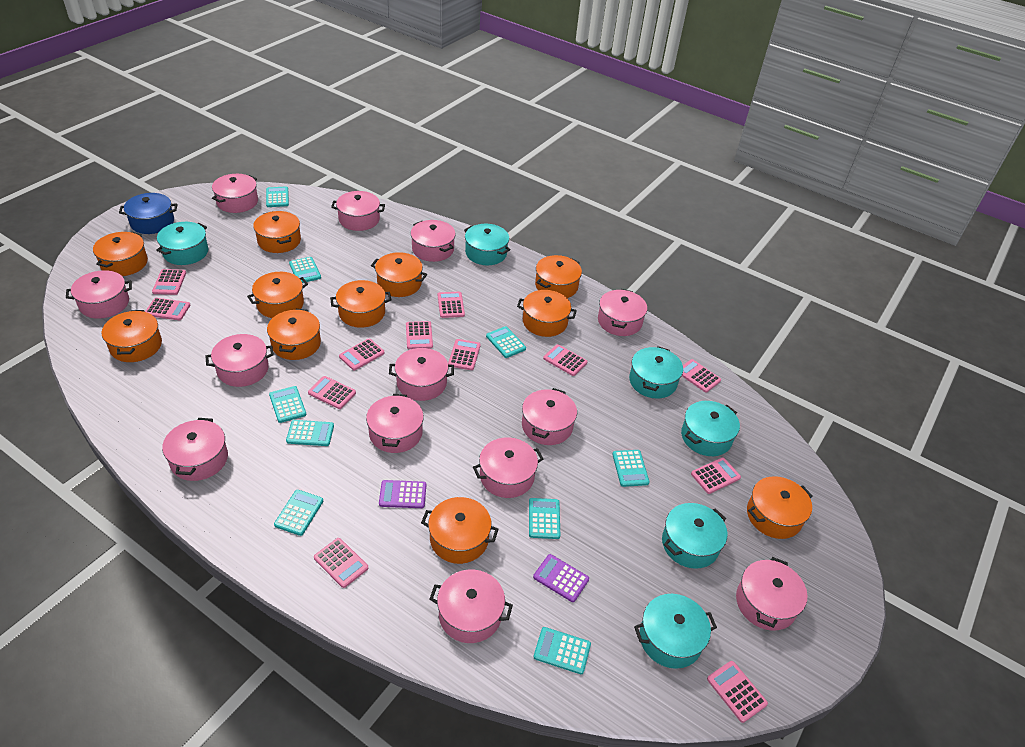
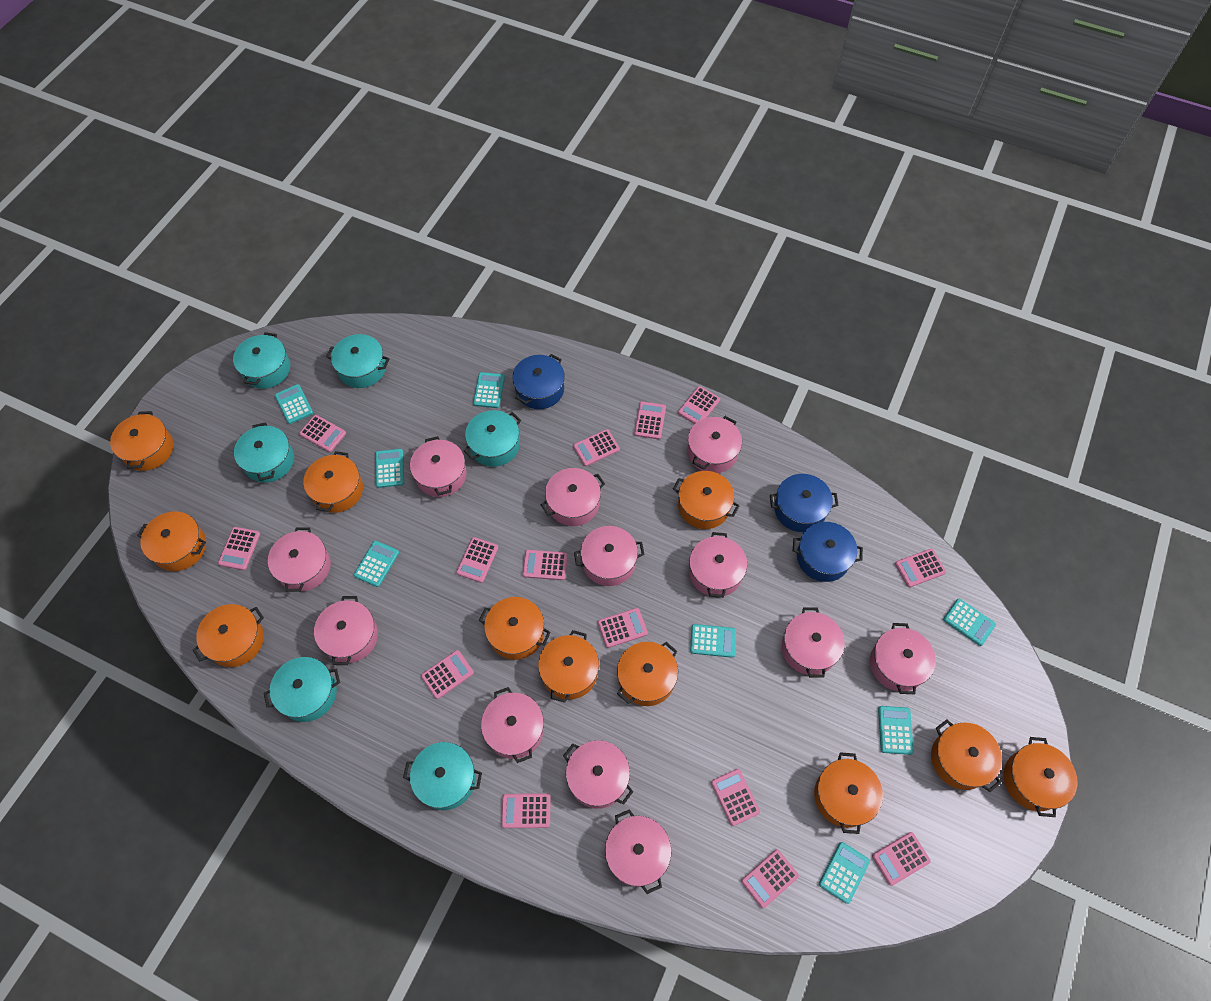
blue pot: [119,193,177,234] = 1 -> [512,354,565,409] [770,474,839,532] [793,522,863,582] = 3
pink calculator: [145,298,190,320] [152,269,186,295] [308,376,356,409] [314,538,368,588] [339,339,384,370] [406,321,433,349] [438,292,465,318] [448,339,481,370] [543,344,587,376] [682,359,721,393] [691,458,741,494] [707,661,768,723] = 12 -> [218,527,260,570] [299,415,346,452] [421,650,474,699] [456,537,498,583] [501,793,551,828] [522,550,568,580] [573,429,620,466] [598,608,648,648] [634,401,666,439] [678,386,720,424] [711,769,760,826] [741,849,799,908] [872,832,931,886] [895,549,946,587] = 14
pink pot: [66,270,132,319] [162,418,228,481] [206,334,274,387] [212,174,258,213] [331,191,385,231] [366,394,424,453] [389,348,454,401] [411,220,456,262] [430,569,513,643] [473,437,543,498] [522,388,577,445] [598,289,647,336] [736,557,808,631] = 13 -> [268,527,331,592] [314,596,378,665] [410,436,467,497] [481,687,544,763] [541,468,605,526] [563,740,633,809] [574,526,645,586] [605,809,672,894] [688,416,742,473] [689,532,747,598] [782,607,845,678] [870,623,936,694] = 12
purple calculator: [379,480,426,508] [533,554,589,602] = 2 -> none = 0
turquoise calculator: [266,186,289,207] [269,386,306,423] [274,490,323,536] [286,420,334,446] [289,257,321,283] [486,326,526,358] [529,498,560,539] [534,627,591,674] [612,450,649,487] = 9 -> [275,384,313,424] [354,541,399,587] [375,449,404,488] [473,372,505,408] [690,624,736,658] [819,842,870,904] [878,706,914,755] [943,599,996,646] = 8

